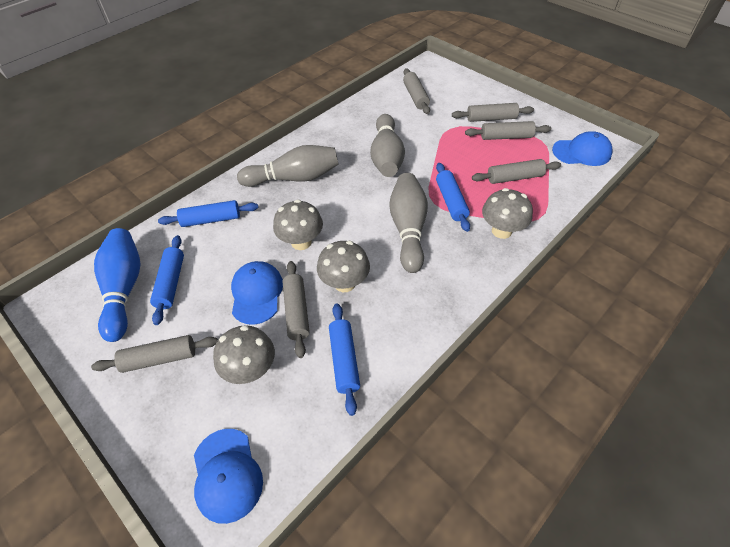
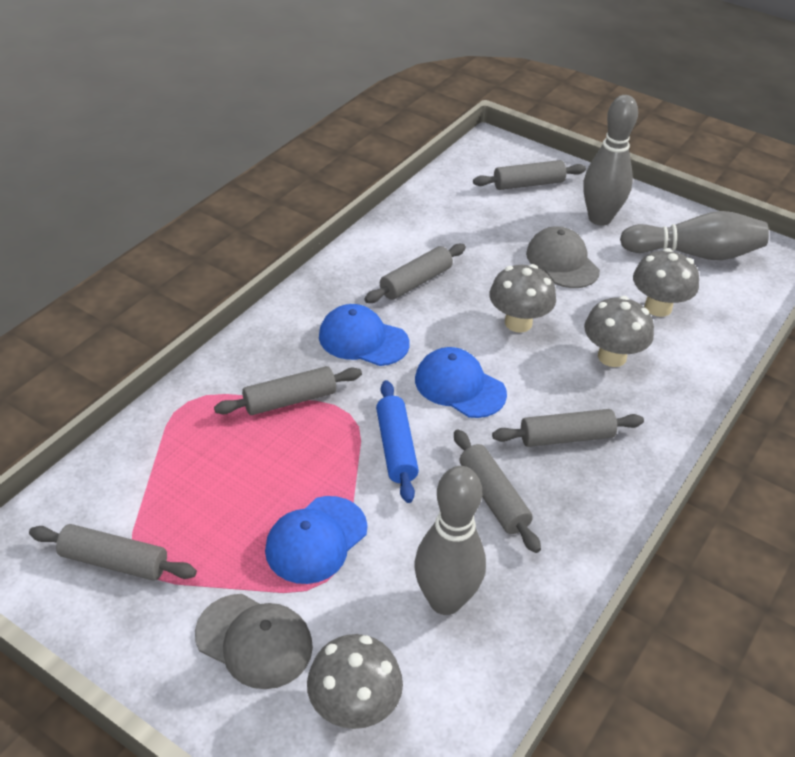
blue bowling pin: [94,228,141,342] = 1 -> none = 0
blue rolling pin: [150,235,184,325] [158,200,258,227] [329,303,360,416] [436,163,470,232] = 4 -> [376,380,419,503] = 1
grey cap: none = 0 -> [195,594,313,689] [526,227,600,288] = 2

